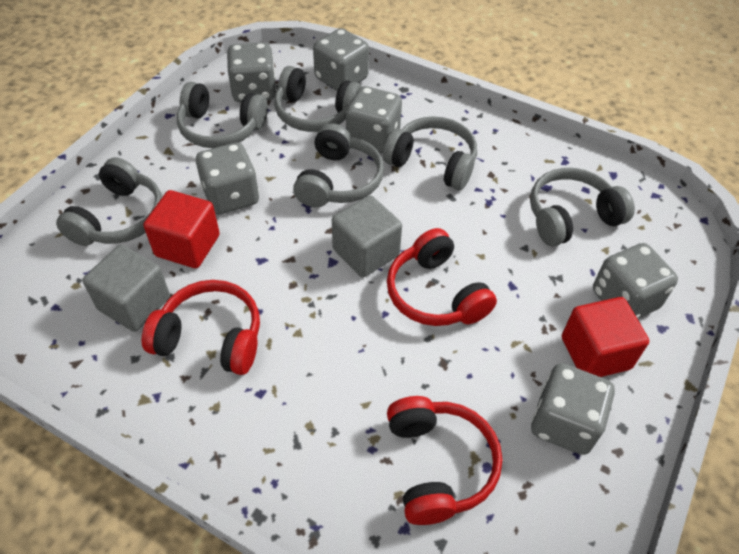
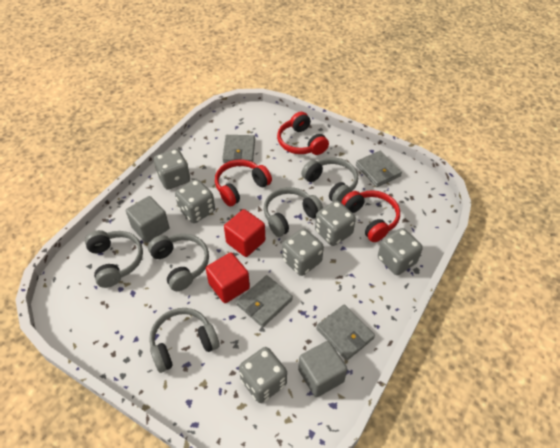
grey headphones: [56,157,162,246] [177,82,268,148] [274,66,362,132] [293,123,384,208] [383,116,477,190] [530,168,635,246] = 6 -> [85,230,143,288] [148,234,209,291] [149,308,220,373] [263,187,323,237] [301,157,358,202] = 5
grey wallet: none = 0 -> [222,135,255,163] [237,275,293,327] [316,305,375,361] [356,151,402,187] = 4

